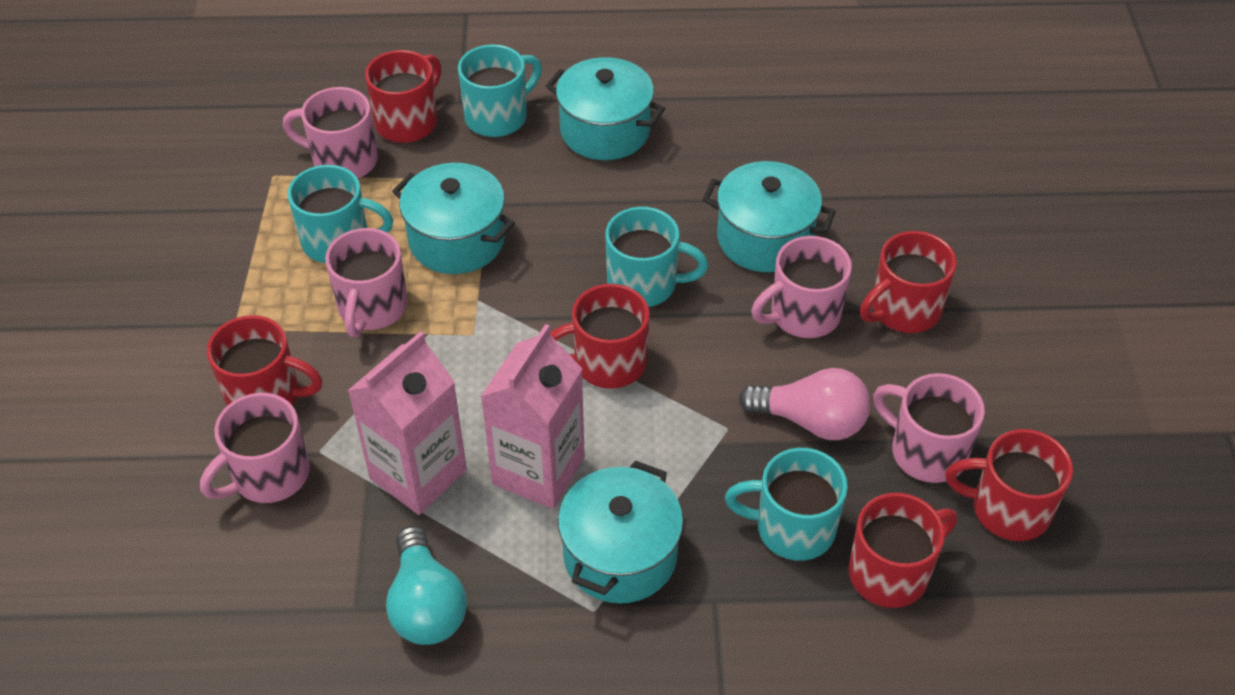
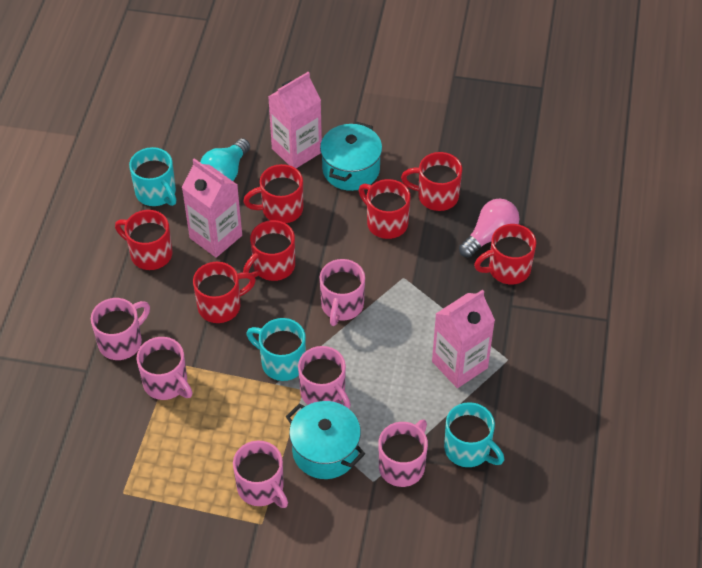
pink carton: [348,331,467,515] [481,324,585,509] = 2 -> [182,158,242,258] [268,72,322,168] [432,290,495,388] = 3
pink mug: [200,393,310,503] [283,87,378,178] [325,228,408,337] [751,236,852,338] [873,373,985,483] = 5 -> [91,298,150,360] [136,337,193,400] [233,440,288,508] [298,346,351,408] [320,259,365,326] [379,420,428,487] = 6
red mug: [207,315,322,406] [365,50,441,143] [550,284,650,389] [848,493,957,608] [860,231,957,333] [945,429,1073,541] = 6 -> [115,210,172,270] [193,262,256,323] [243,164,303,223] [243,220,295,281] [359,179,411,239] [401,152,462,211] [474,224,536,284] = 7
turquoise mug: [287,165,393,263] [458,44,542,137] [605,207,708,307] [725,448,848,561] = 4 -> [129,147,176,206] [246,318,306,381] [444,402,504,467] = 3
turquoise pot: [392,163,515,274] [546,57,665,160] [558,460,683,603] [702,161,836,272] = 4 -> [286,401,365,479] [320,122,382,191] = 2

